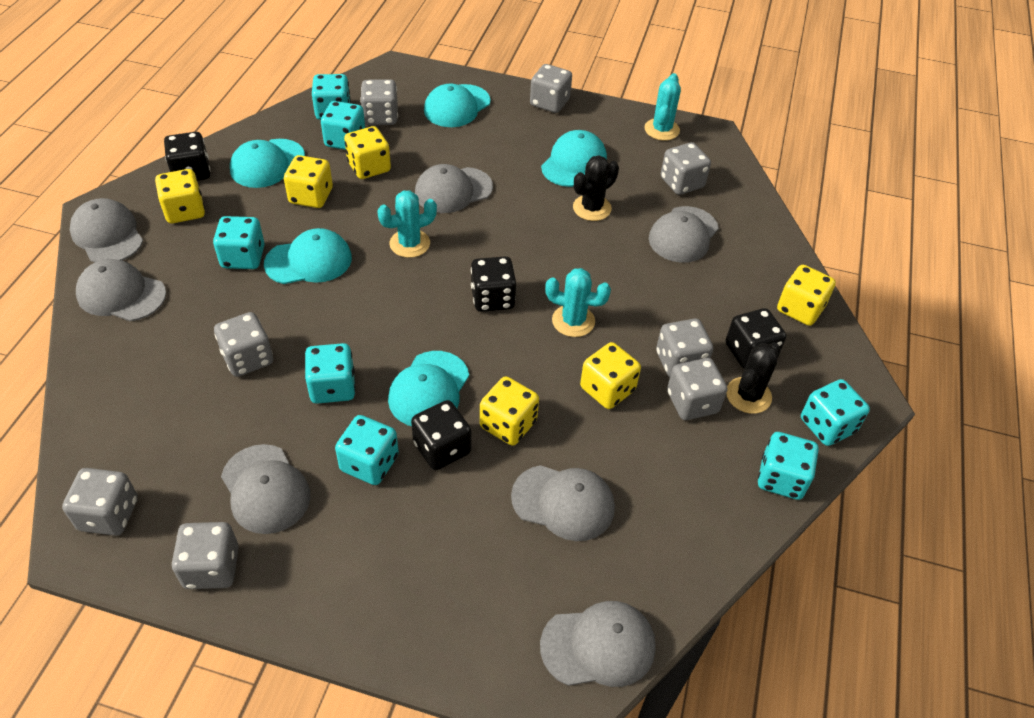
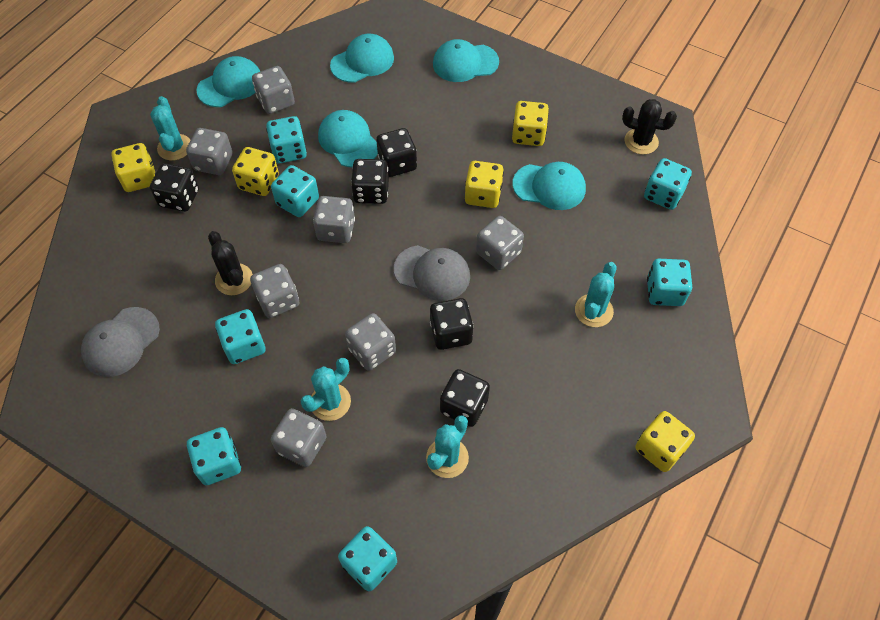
black dice: [164,132,210,181] [411,400,471,470] [471,256,516,312] [726,308,786,369] = 4 -> [150,163,199,212] [351,159,389,204] [376,128,417,177] [430,298,474,350] [440,369,490,427] = 5
grey cap: [70,198,143,262] [76,259,166,321] [221,444,310,534] [415,164,493,213] [511,465,615,541] [540,601,656,687] [649,206,719,263] = 7 -> [81,307,160,377] [394,245,470,301] = 2
grey dice: [62,468,138,536] [172,522,239,589] [214,312,273,377] [360,79,398,125] [530,64,572,113] [656,319,713,378] [661,142,711,195] [667,358,728,420] = 8 -> [186,128,233,175] [250,264,299,318] [252,66,295,114] [271,408,327,467] [313,196,355,243] [345,313,396,371] [476,216,524,270] = 7
turquoise cactus: [377,190,437,258] [545,268,611,337] [644,73,681,141] = 3 -> [150,96,190,160] [301,358,351,421] [426,415,469,478] [575,262,617,327] = 4
yellow dice: [155,169,205,223] [284,155,333,208] [344,126,391,179] [480,376,539,446] [580,342,641,409] [777,265,836,326] = 6 -> [111,143,156,192] [232,147,279,196] [465,161,504,208] [512,101,549,146] [635,411,695,472] = 5

